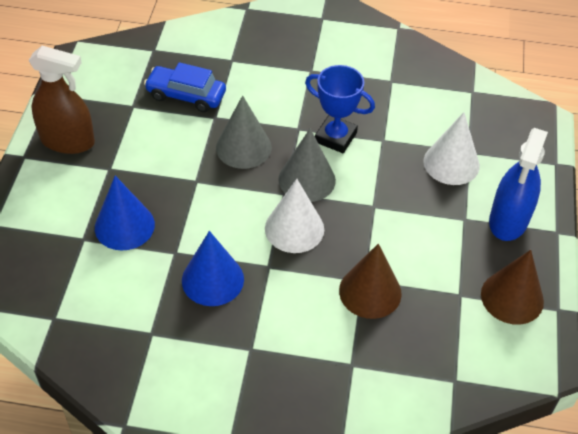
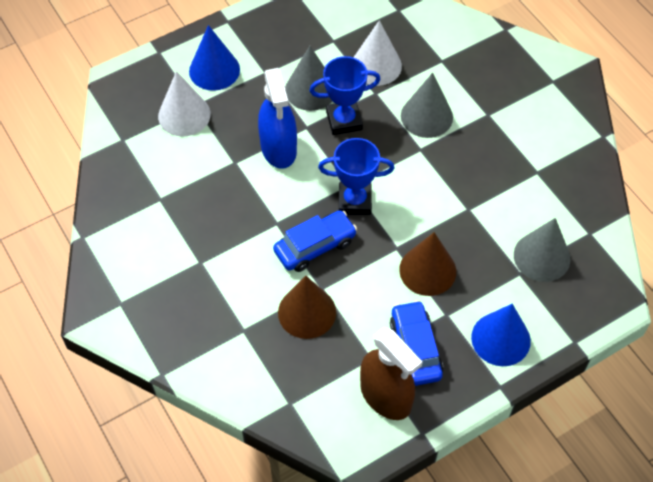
blue car: [144,62,226,112] = 1 -> [273,210,357,272] [390,300,443,386] = 2
blue trophy: [305,65,375,153] = 1 -> [309,56,381,135] [318,138,395,215] = 2
grey cone: [216,95,272,169] [278,129,336,202] = 2 -> [285,46,332,111] [401,73,453,138] [514,218,570,282] = 3

